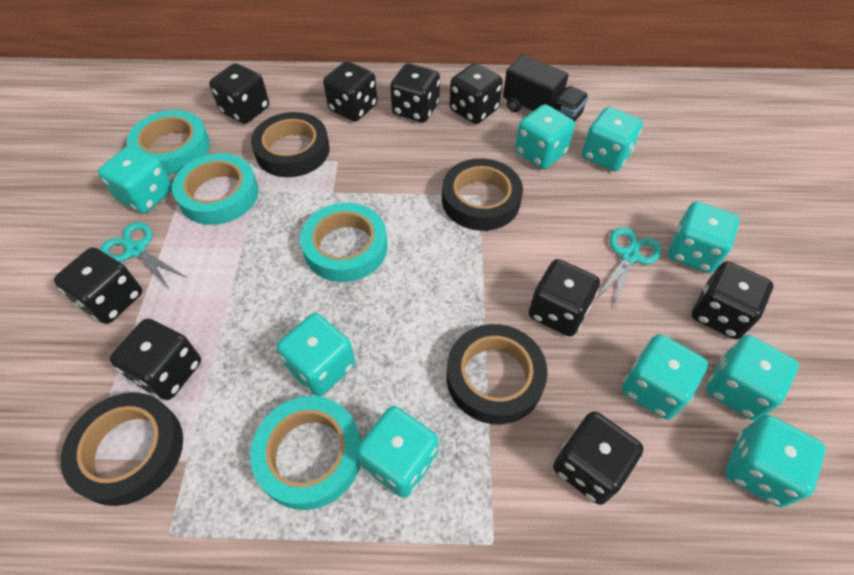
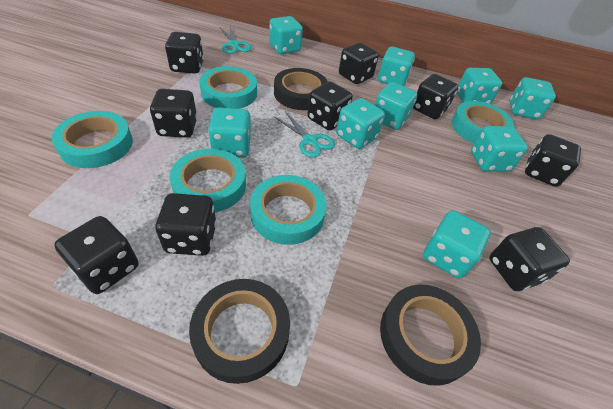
black tape: [61,393,183,506] [251,112,330,177] [442,158,523,231] [447,324,548,424] = 4 -> [189,279,290,384] [274,68,328,110] [380,285,481,386] = 3
black truck: [503,55,589,122] = 1 -> none = 0
turquoise tape: [127,110,210,175] [172,153,259,225] [250,396,361,510] [300,203,388,282] = 4 -> [51,111,133,168] [170,149,246,212] [199,66,257,109] [250,175,327,245] [452,101,514,143] = 5

